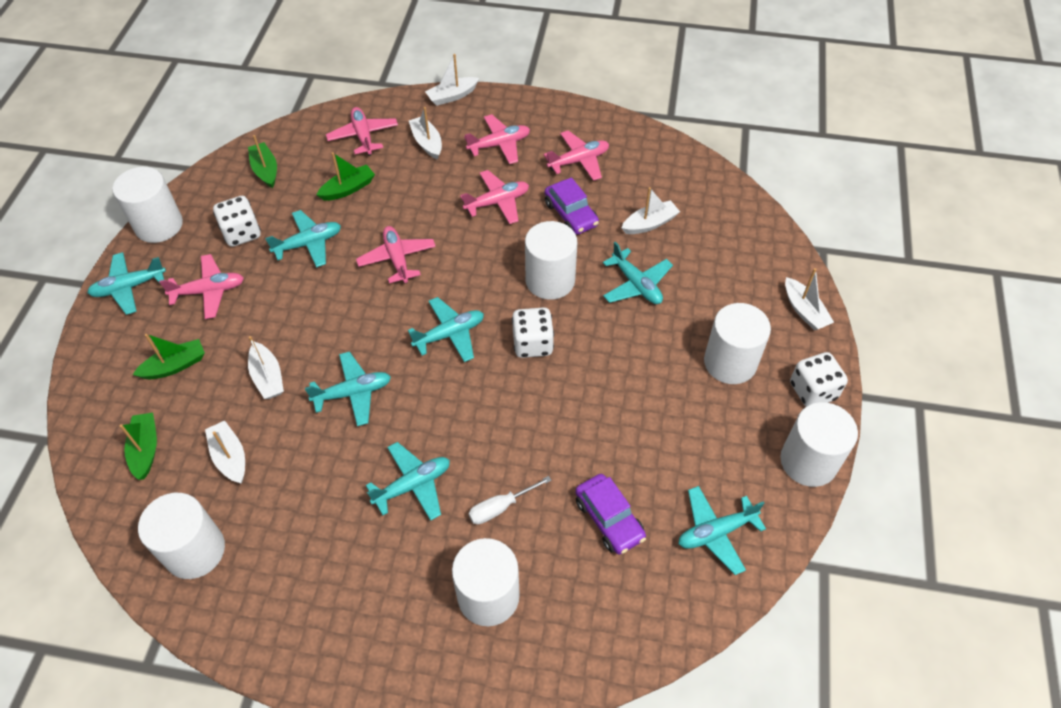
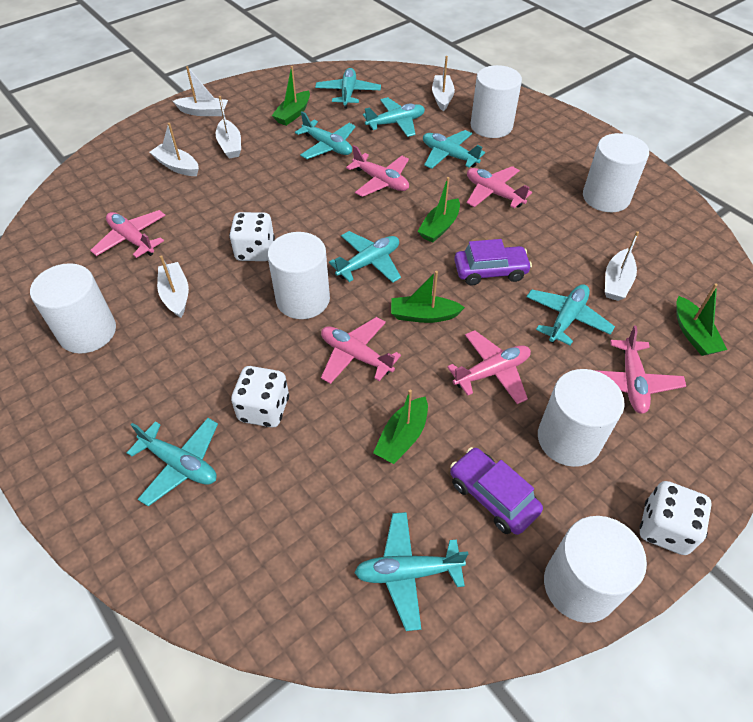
green boat: [119,413,157,480] [133,334,205,379] [248,135,277,188] [317,152,375,201] = 4 -> [271,66,310,126] [373,390,428,464] [391,271,465,323] [417,177,460,243] [676,283,727,356] = 5
turquoise plane: [87,252,166,315] [265,210,341,268] [305,351,391,426] [366,442,450,521] [408,297,484,362] [603,242,673,304] [678,486,766,575] = 7 -> [127,418,218,506] [295,111,356,159] [315,68,381,108] [329,231,401,283] [354,512,468,631] [363,97,425,137] [423,130,485,169] [526,284,615,346] = 8
white screwdriver: [469,476,551,524] = 1 -> none = 0

